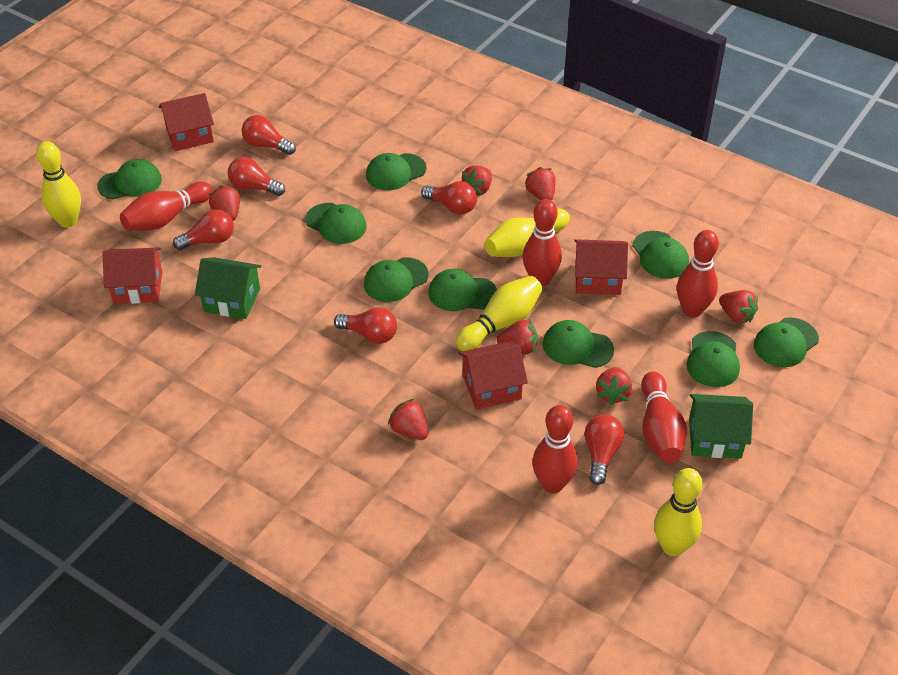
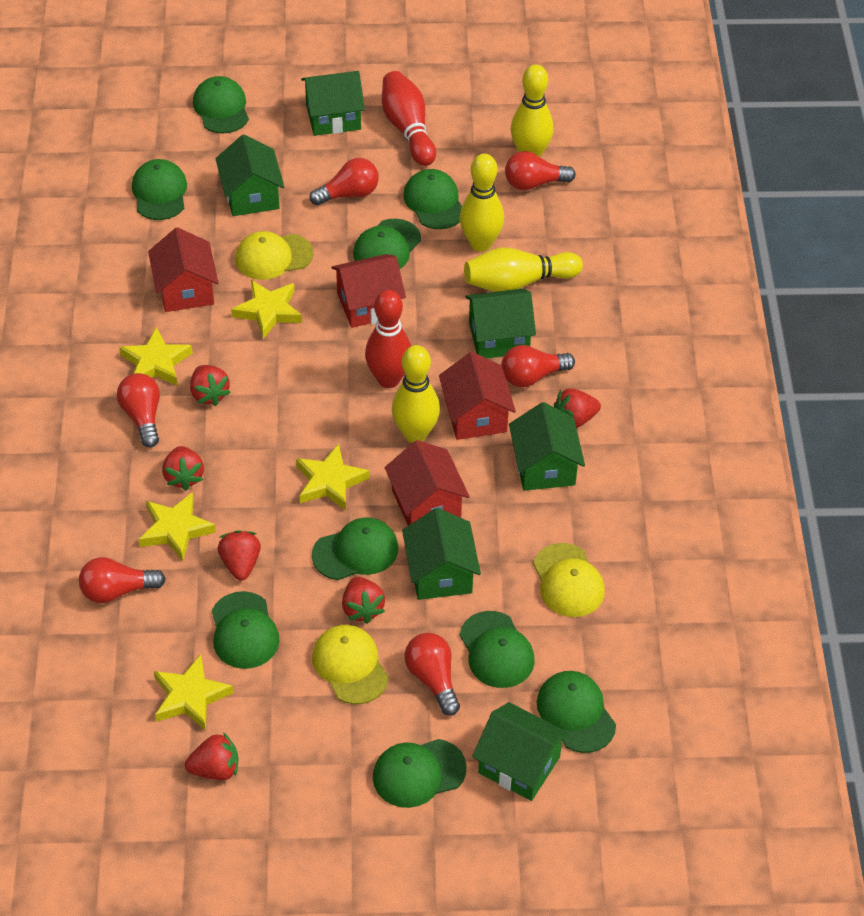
green house: [195,257,261,319] [689,394,753,459] = 2 -> [215,135,284,216] [301,71,365,136] [402,508,481,600] [465,289,536,358] [472,702,569,801] [509,402,585,491] = 6
red bowling pin: [120,181,212,231] [523,199,562,286] [532,405,578,493] [641,371,687,463] [677,230,719,317] = 5 -> [365,290,411,388] [382,71,436,166] = 2
red strawberry: [209,185,240,221] [388,399,428,440] [462,165,492,196] [497,319,538,354] [525,167,556,201] [596,367,632,405] [719,290,758,323] = 7 -> [162,446,204,491] [185,732,238,780] [190,365,231,406] [218,530,261,580] [342,577,385,624] [554,389,601,428] = 6
yellow cap: none = 0 -> [235,231,313,280] [312,625,389,704] [533,543,605,617] = 3
yellow star: none = 0 -> [119,327,193,386] [139,492,216,561] [154,654,233,731] [231,280,302,339] [296,444,370,510] = 5

